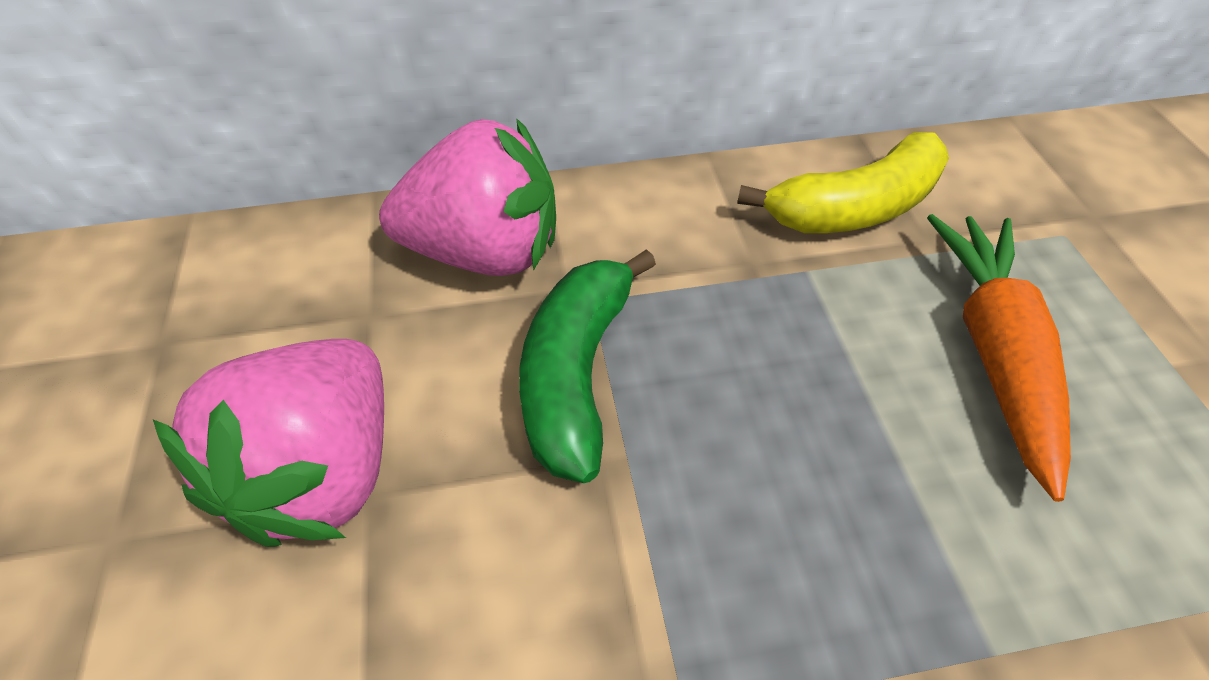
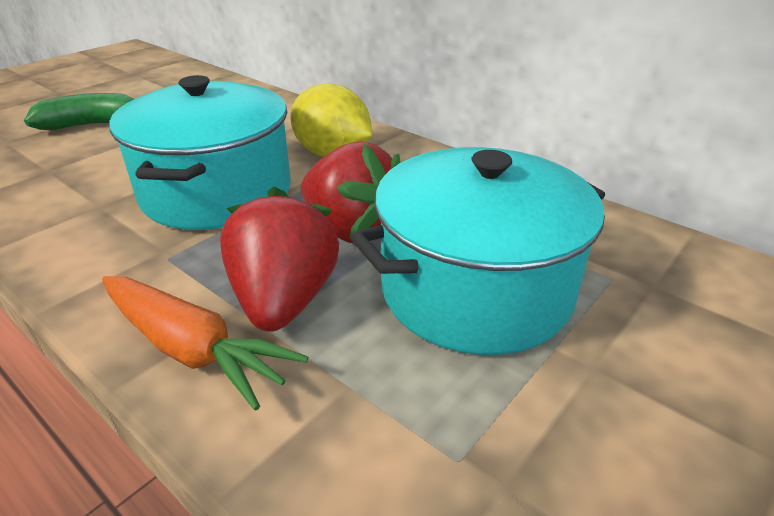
pink strawberry: [153,339,384,547] [379,118,556,276] = 2 -> none = 0
red strawberry: none = 0 -> [220,187,339,332] [301,141,401,243] = 2
turquoise pot: none = 0 -> [109,75,291,230] [350,147,605,355] = 2
yellow banana: [737,132,949,233] = 1 -> none = 0
yellow lemon: none = 0 -> [290,83,372,157] = 1

